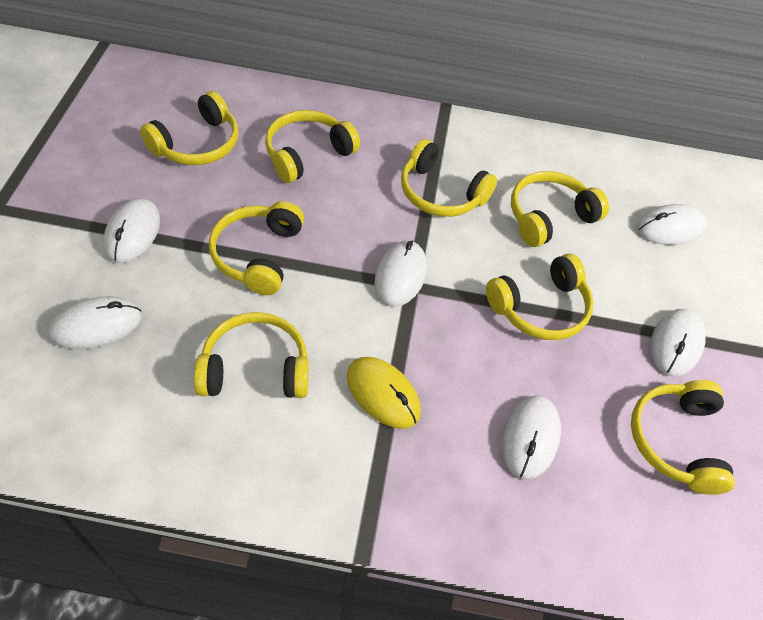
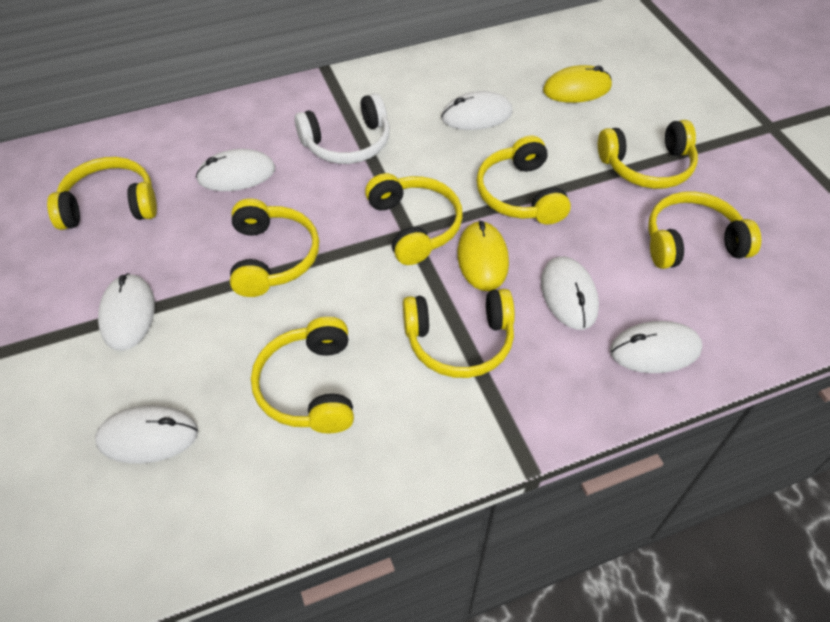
white headphones: none = 0 -> [295,93,390,164] = 1
yellow mouse: [347,357,421,429] = 1 -> [457,221,509,291] [543,65,612,103] = 2

